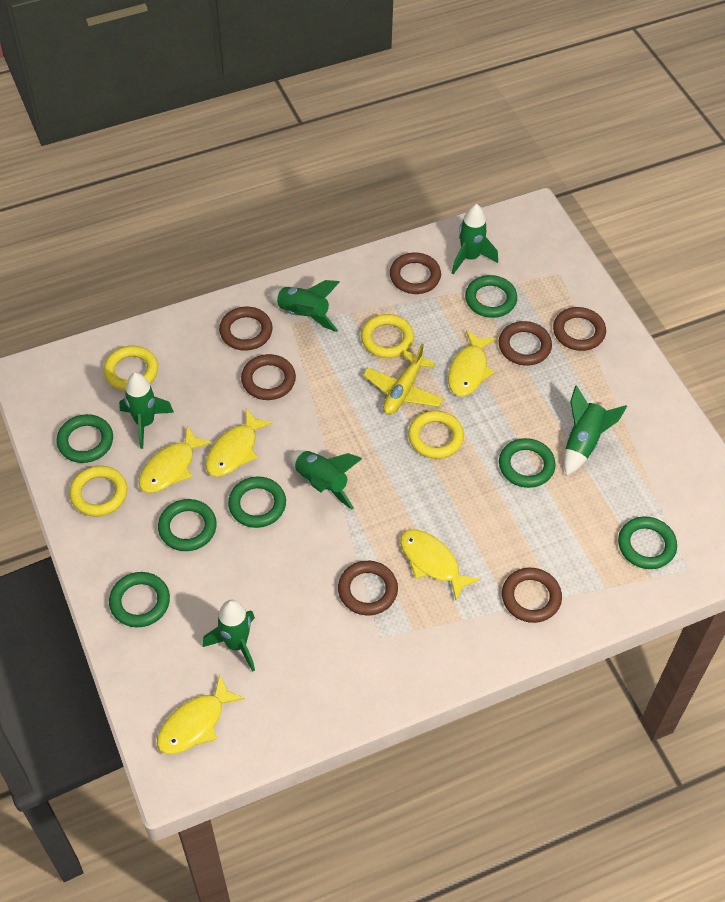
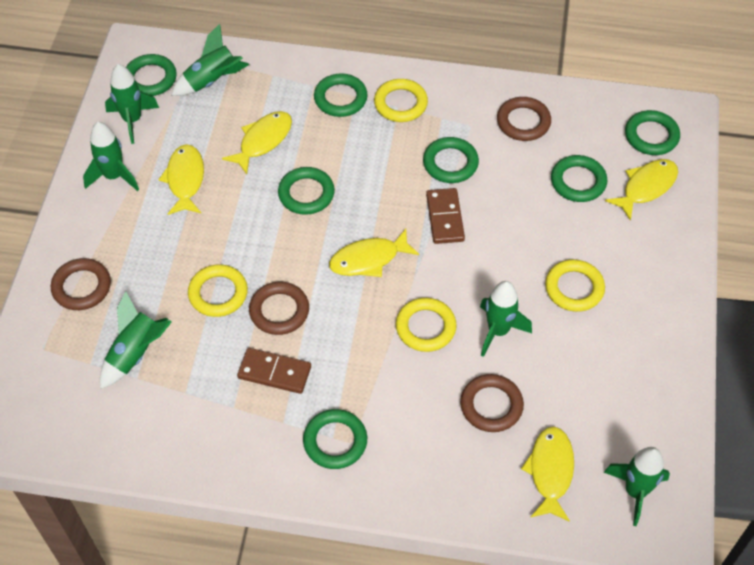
brown domino: none = 0 -> [237,348,311,394] [426,188,465,244] = 2
brown ring: [219,307,273,351] [241,354,296,400] [338,561,398,615] [390,252,441,294] [499,321,552,366] [502,568,562,623] [553,307,606,351] = 7 -> [51,258,111,310] [249,282,309,335] [460,374,524,432] [497,97,551,141] = 4
yellow plane: [363,344,444,415] = 1 -> none = 0

